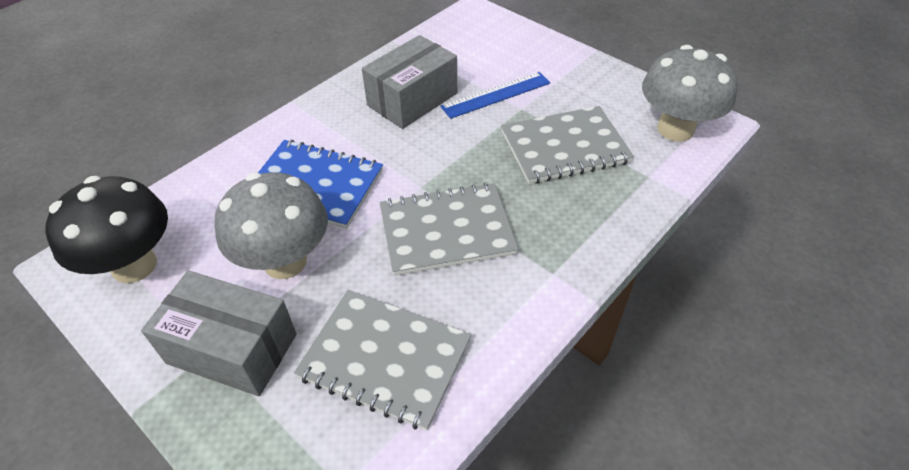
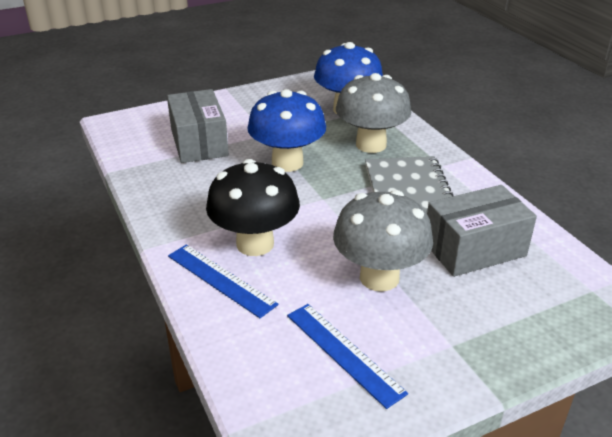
blue mushroom: none = 0 -> [247,89,326,172] [314,42,383,114] = 2
blue notebook: [258,140,383,229] = 1 -> none = 0
blue ruler: [440,72,550,119] = 1 -> [168,244,278,318] [287,304,408,409] = 2
grey notebook: [294,290,471,431] [380,183,518,276] [501,106,634,184] = 3 -> [365,156,453,213] = 1

